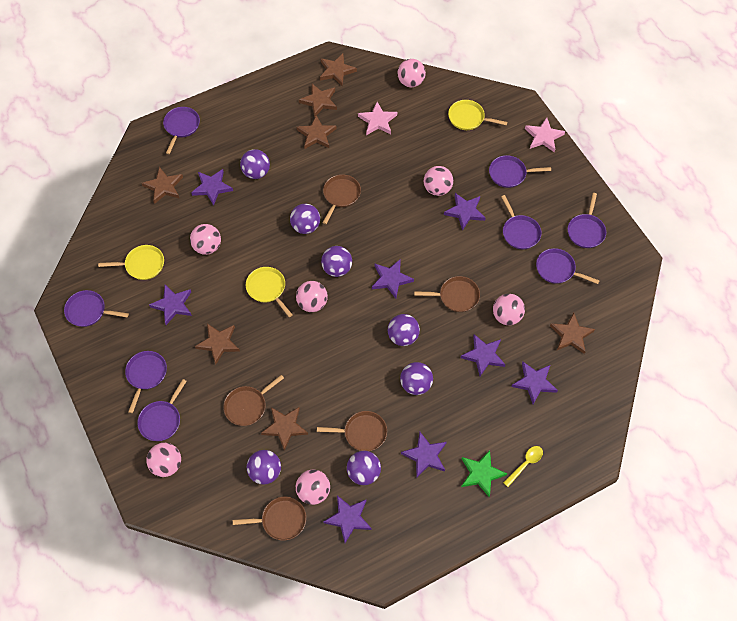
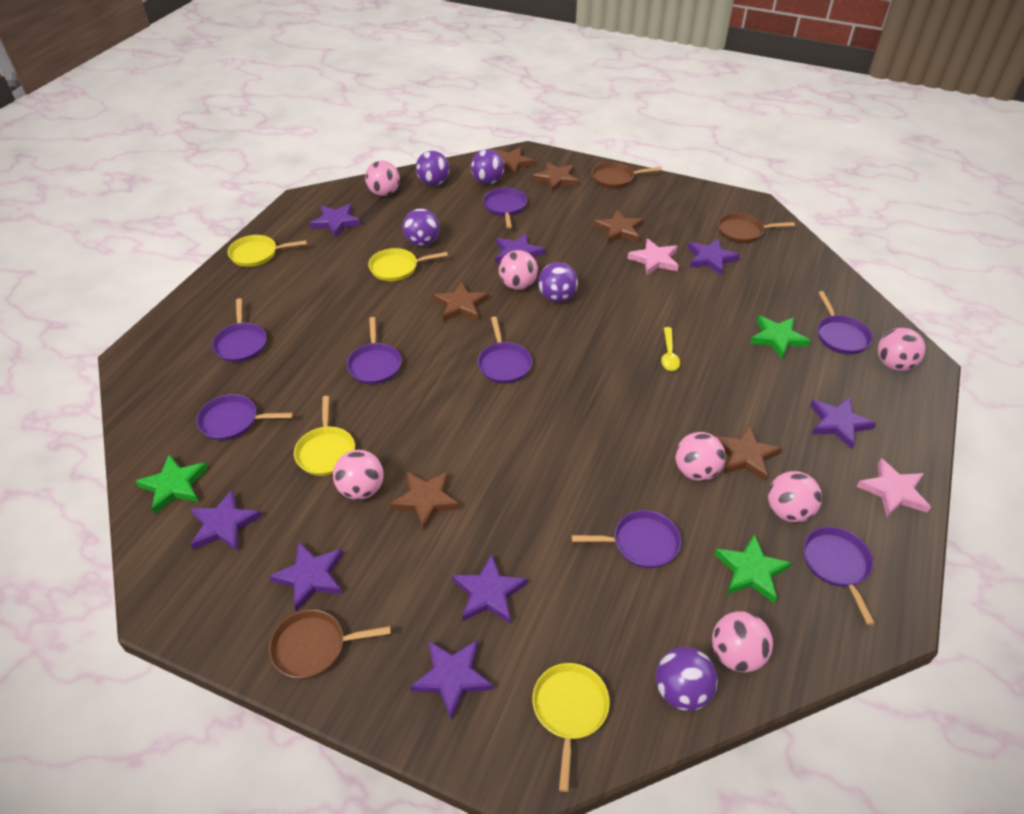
brown pan: [223,375,284,426] [233,497,306,540] [317,411,387,451] [322,174,361,224] [414,276,480,312] = 5 -> [269,609,391,679] [592,162,662,188] [718,213,795,243] = 3
brown star: [142,167,183,204] [195,323,240,365] [261,407,308,451] [297,115,337,149] [299,84,337,118] [320,54,357,86] [550,313,595,354] = 7 -> [390,471,460,530] [433,282,489,321] [494,147,534,177] [532,162,578,192] [594,210,644,244] [715,425,782,482] = 6
green star: [461,450,507,497] = 1 -> [135,454,208,514] [715,534,792,604] [750,316,810,359] = 3
purple ball: [240,149,270,179] [247,450,281,484] [290,204,320,234] [321,246,352,277] [347,451,381,485] [387,314,420,346] [400,362,433,395] = 7 -> [403,208,440,246] [416,151,450,186] [471,149,504,184] [538,262,578,302] [656,647,718,711] = 5
yellow pan: [98,245,164,280] [246,267,293,317] [448,100,507,130] = 3 -> [227,235,307,267] [294,396,355,476] [368,248,448,281] [532,663,610,792] = 4

